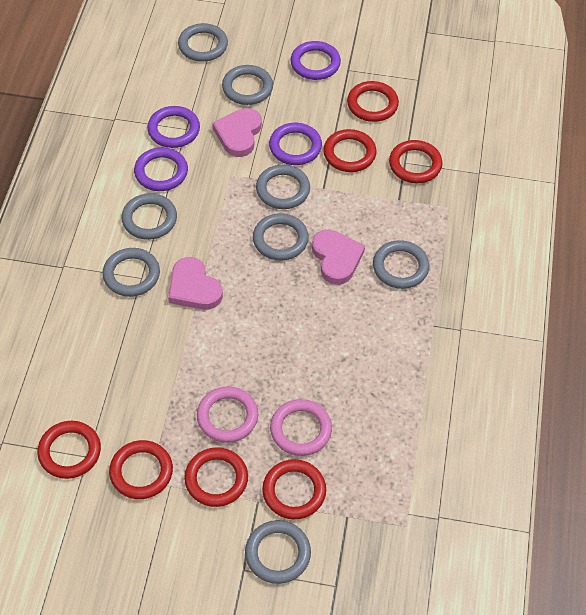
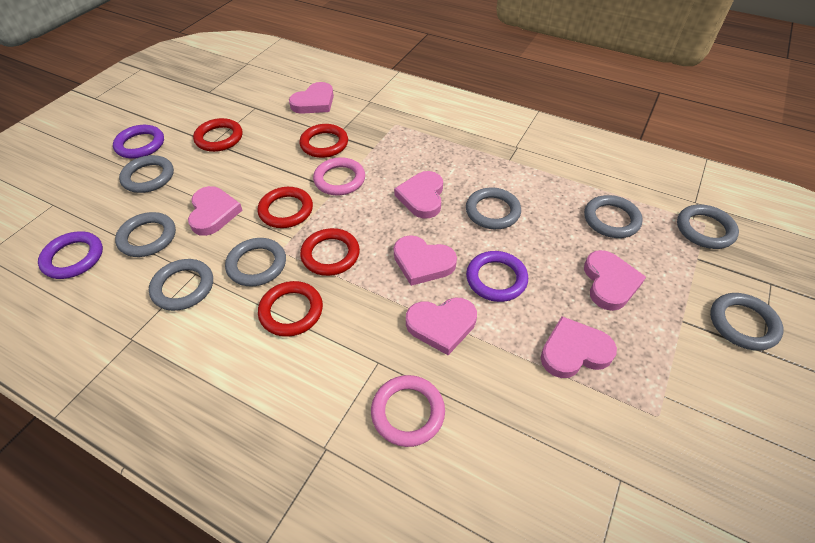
pink heart: [168,257,223,310] [212,108,262,157] [312,230,365,285] = 3 -> [188,186,242,236] [289,82,334,114] [394,171,443,219] [394,235,457,286] [406,297,477,355] [541,316,617,378] [584,250,646,311] = 7
purple ring: [134,147,188,191] [147,106,200,148] [269,123,322,165] [290,41,341,80] = 4 -> [38,231,103,279] [113,125,164,159] [466,251,528,302] = 3
red ring: [37,421,101,479] [109,440,173,499] [184,447,248,507] [262,459,326,519] [323,129,376,172] [347,81,399,122] [389,140,443,183] = 7 -> [193,118,242,152] [257,187,313,228] [258,281,323,337] [300,124,348,158] [300,228,360,276] = 5

